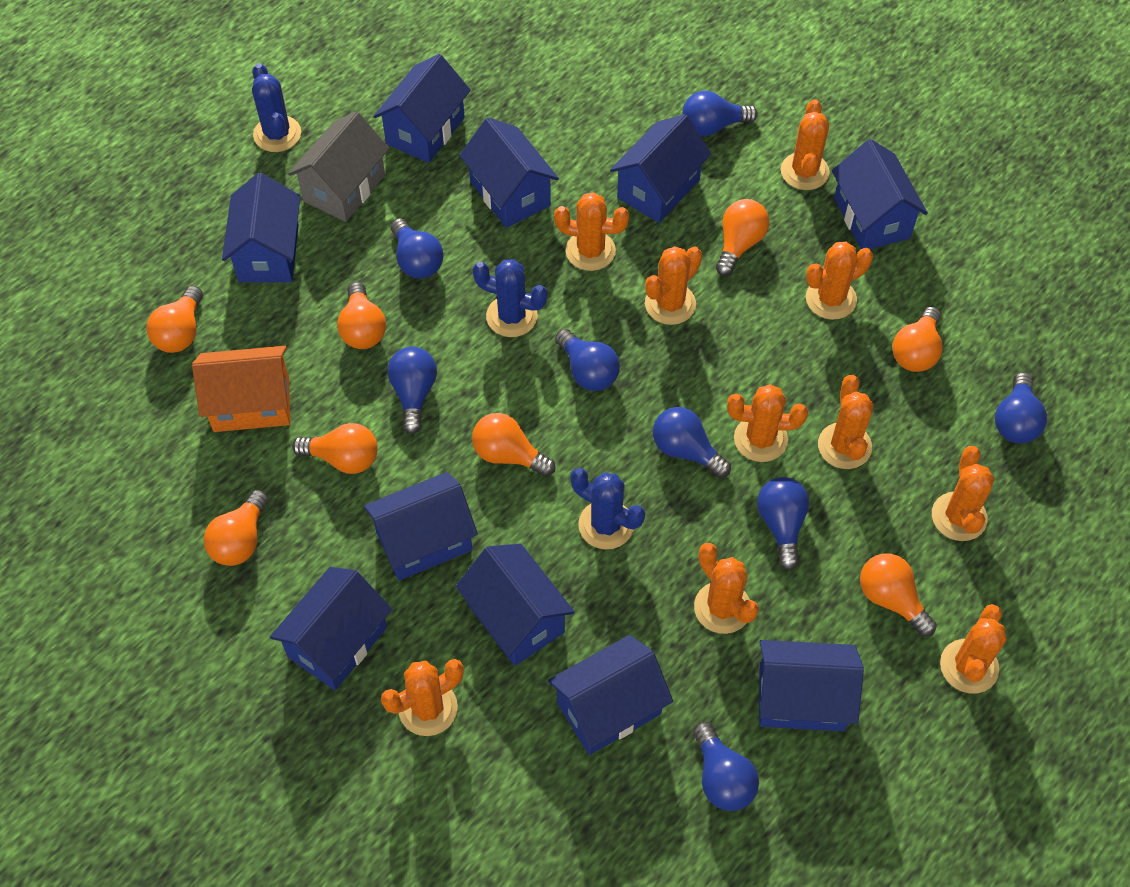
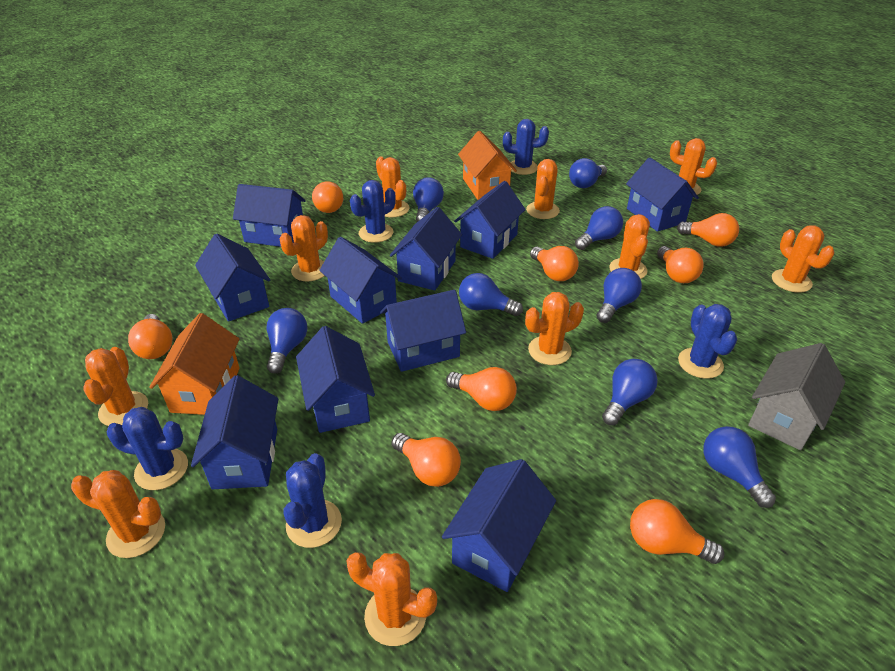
blue cactus: [252,63,301,152] [473,259,548,337] [571,468,645,549] = 3 -> [107,407,188,490] [283,453,342,548] [350,180,396,243] [503,119,549,175] [678,304,737,379] = 5
orange house: [192,346,290,432] = 1 -> [149,313,240,415] [458,131,517,200] = 2

